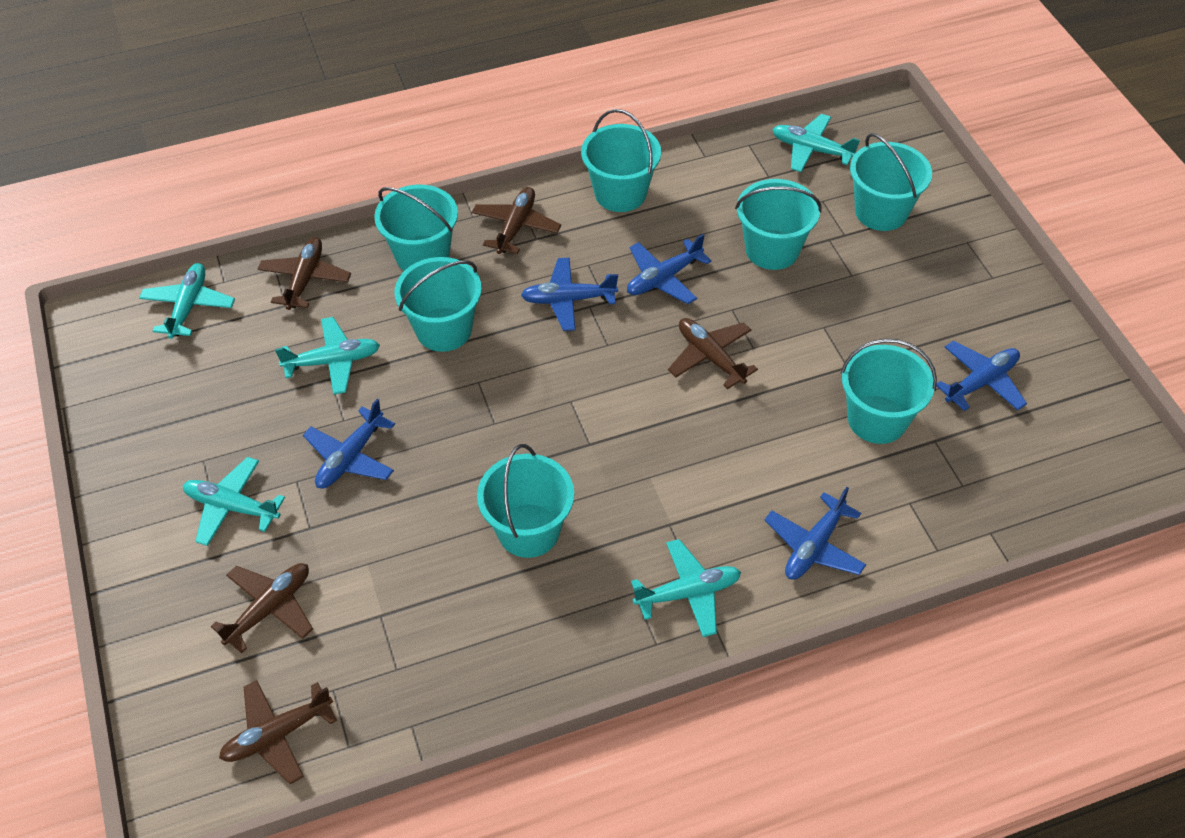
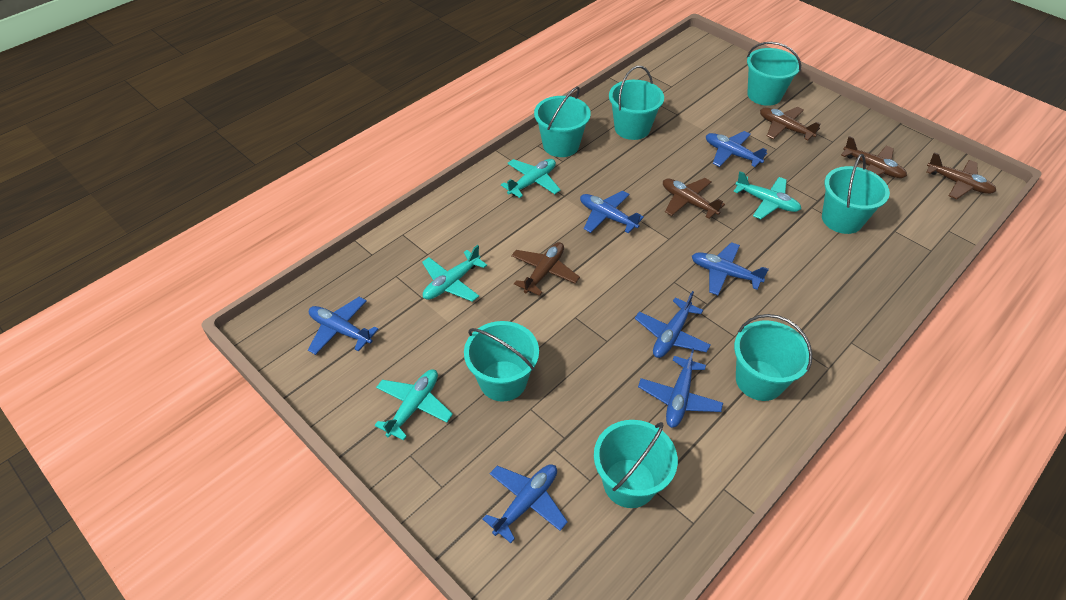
blue plane: [303,399,395,488] [521,258,618,331] [627,234,712,304] [765,487,866,580] [936,341,1027,411] = 5 -> [308,297,379,355] [482,464,568,543] [580,191,644,233] [635,291,711,358] [638,348,723,428] [692,242,769,295] [706,131,767,167] = 7
turquoise plane: [139,263,235,339] [183,457,285,546] [275,317,380,395] [631,539,741,637] [772,114,860,172] = 5 -> [375,369,453,441] [422,245,487,302] [501,159,561,198] [733,171,801,219] = 4

